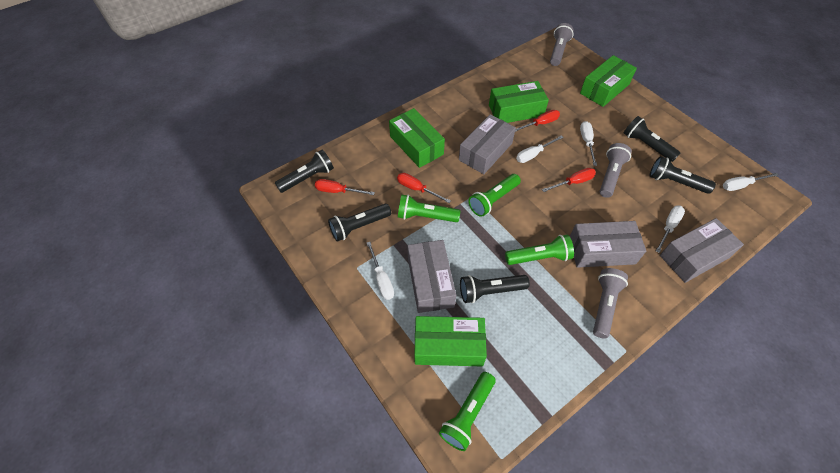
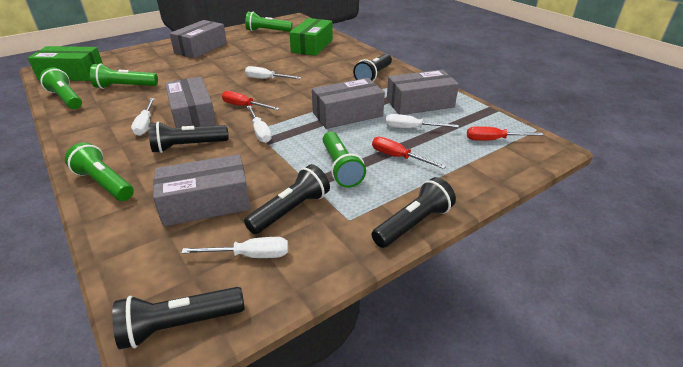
green box: [389,108,445,168] [414,316,487,366] [489,81,549,123] [580,55,637,107] = 4 -> [28,46,103,81] [289,18,333,56] = 2
green flashlight: [398,195,460,222] [439,372,496,451] [468,174,521,217] [505,235,574,265] = 4 -> [40,67,82,109] [65,142,134,201] [90,63,158,89] [245,12,293,32] [323,132,366,188] = 5
grey box: [407,240,456,313] [459,114,516,174] [570,221,646,268] [660,218,744,283] = 4 -> [153,154,251,226] [165,77,217,128] [169,20,227,59] [312,78,385,129] [387,70,459,115] = 5
grey flashlight: [550,23,574,66] [593,268,628,339] [600,143,632,198] = 3 -> none = 0
red screwdriver: [315,179,375,195] [397,173,451,203] [515,110,560,132] [542,168,596,192] = 4 -> [222,91,280,110] [372,137,446,169] [467,126,543,141] = 3

